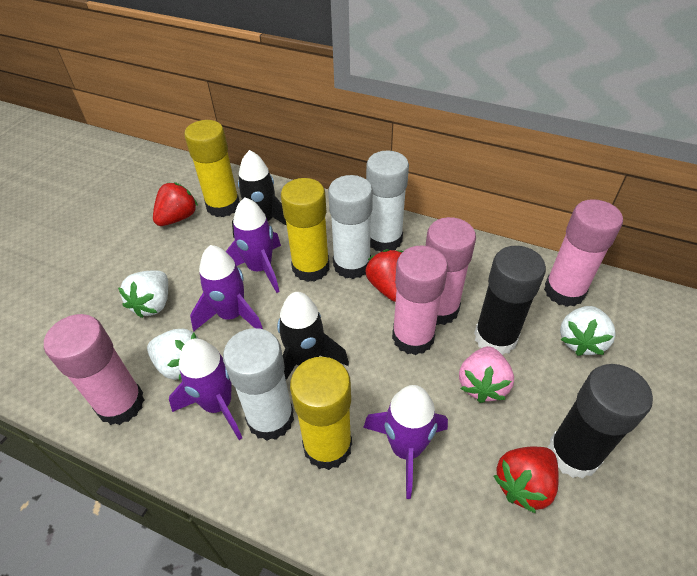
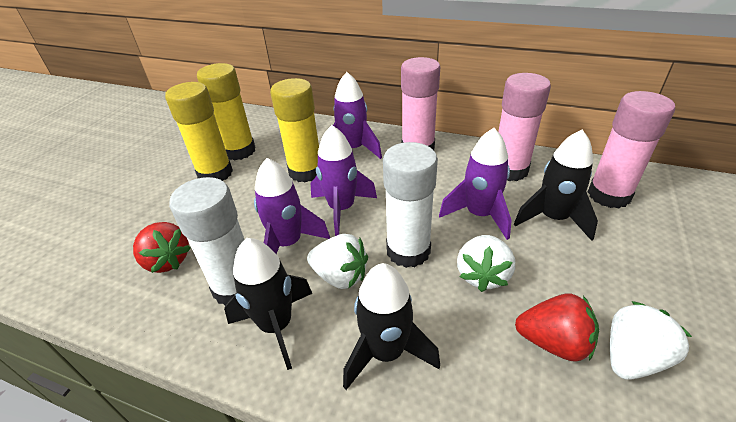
black glue stick: [474,246,546,355] [547,364,653,479] = 2 -> none = 0
black rocket: [232,150,287,237] [277,292,349,380] = 2 -> [224,238,312,370] [343,263,440,390] [514,130,598,241] = 3
pink glue stick: [44,314,144,425] [392,246,448,355] [425,217,476,325] [544,199,623,307] = 4 -> [401,57,440,150] [498,73,551,181] [588,91,675,209] = 3
pink strawberry: [459,346,514,403] = 1 -> none = 0
red strawberry: [153,182,198,226] [366,249,403,302] [494,447,559,514] = 3 -> [133,222,191,273] [515,294,599,362] = 2
white glue stick: [223,328,294,441] [328,175,373,279] [366,150,409,252] = 3 -> [169,177,245,306] [383,142,438,268] = 2

